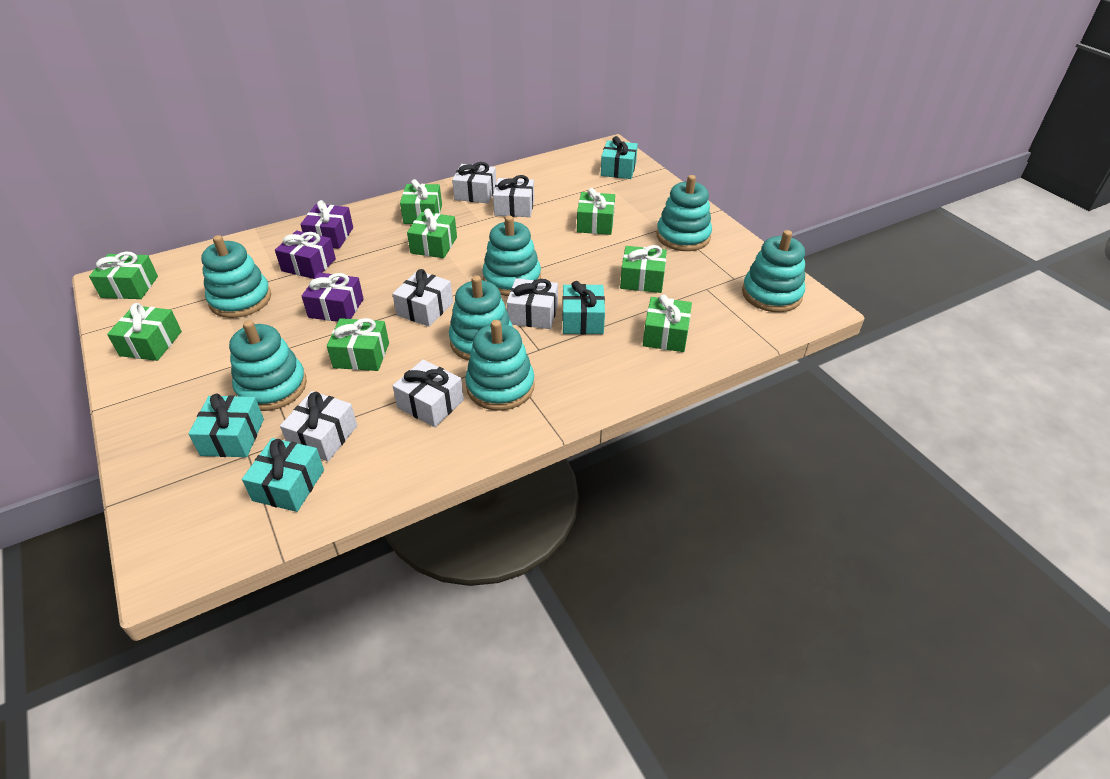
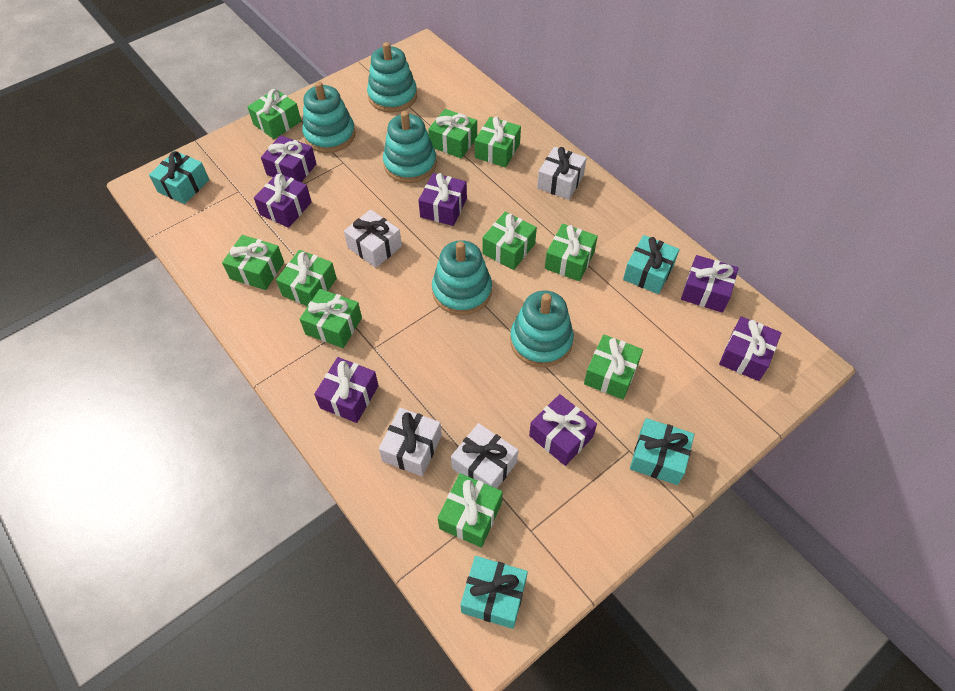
green gift: [89,252,158,299] [107,303,182,361] [327,318,389,371] [400,179,442,224] [407,208,457,258] [577,188,615,235] [620,245,667,293] [643,295,692,352] = 8 -> [222,235,284,290] [247,89,301,139] [276,250,337,306] [300,289,362,348] [428,109,477,159] [438,473,503,548] [475,116,521,167] [483,212,537,270] [545,224,598,281] [584,334,643,400] = 10
purple gift: [275,231,336,279] [300,200,353,249] [302,272,364,322] = 3 -> [254,173,312,228] [261,135,316,182] [314,357,379,423] [418,173,467,226] [529,394,597,466] [681,255,739,313] [719,316,781,381] = 7
turquoise stacking toy: [201,235,271,318] [229,320,307,411] [449,275,513,361] [465,320,535,411] [482,215,541,296] [656,175,712,251] [742,230,805,312] = 7 -> [302,82,356,153] [367,42,417,113] [383,111,437,183] [432,240,492,315] [510,290,574,367] = 5
white gift: [280,391,357,461] [392,269,453,327] [393,360,464,427] [452,162,496,203] [493,175,534,217] [507,278,558,329] = 6 -> [344,210,402,268] [379,408,442,476] [451,423,518,488] [537,147,587,200] = 4

